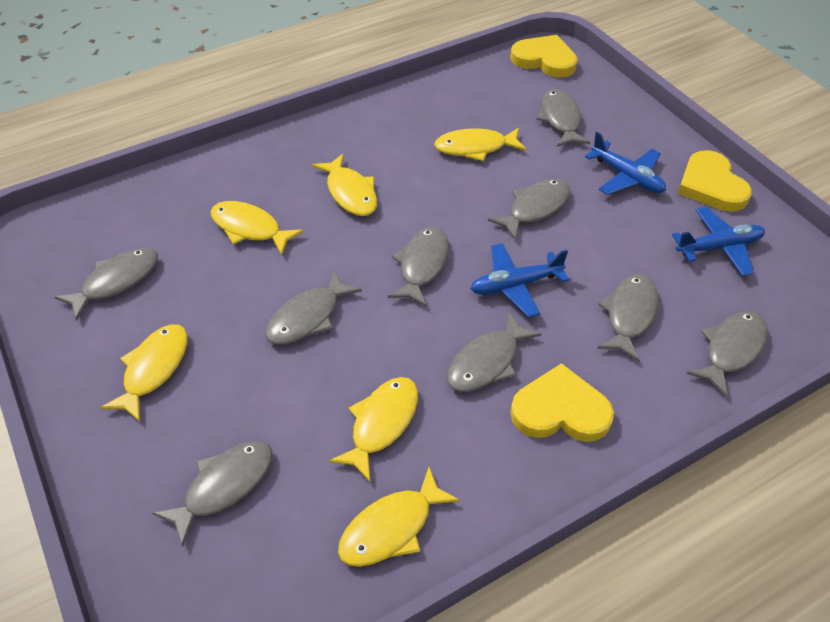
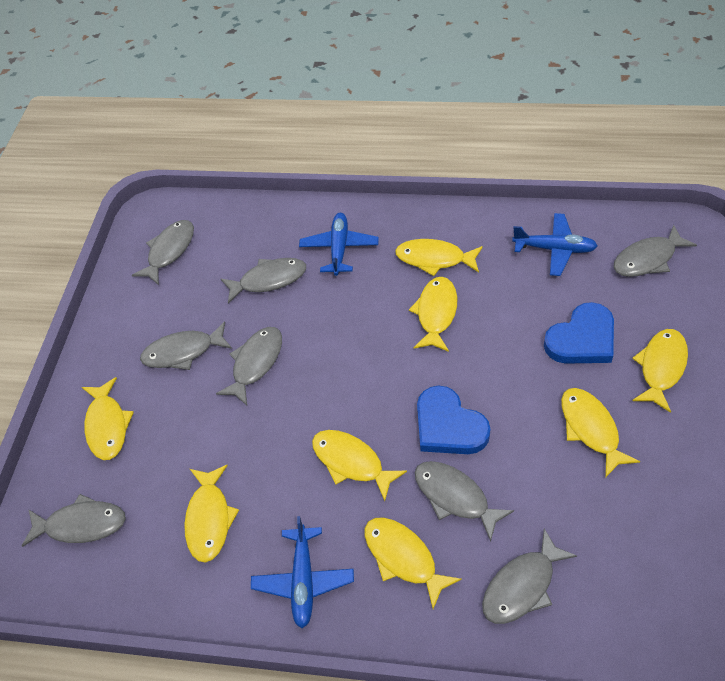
blue heart: none = 0 -> [417,386,490,454] [544,302,614,364] = 2
grey fish: [55,248,158,321] [152,441,273,547] [265,270,362,345] [388,227,449,307] [447,312,541,392] [488,179,571,240] [536,89,590,147] [597,274,659,362] [687,311,768,397] = 9 -> [22,494,126,547] [132,220,194,285] [140,321,232,370] [216,327,282,405] [221,258,306,304] [415,461,514,542] [482,529,577,624] [613,225,697,277] = 8
yellow fish: [100,324,188,422] [211,201,304,255] [312,154,377,216] [329,377,418,482] [338,467,460,567] [434,128,526,161] = 6 -> [82,377,134,460] [184,465,239,563] [312,430,407,501] [364,517,462,609] [395,239,483,276] [409,277,457,352] [561,388,640,478] [632,329,688,413] = 8
yellow heart: [510,35,578,78] [510,363,614,442] [678,150,752,212] = 3 -> none = 0

